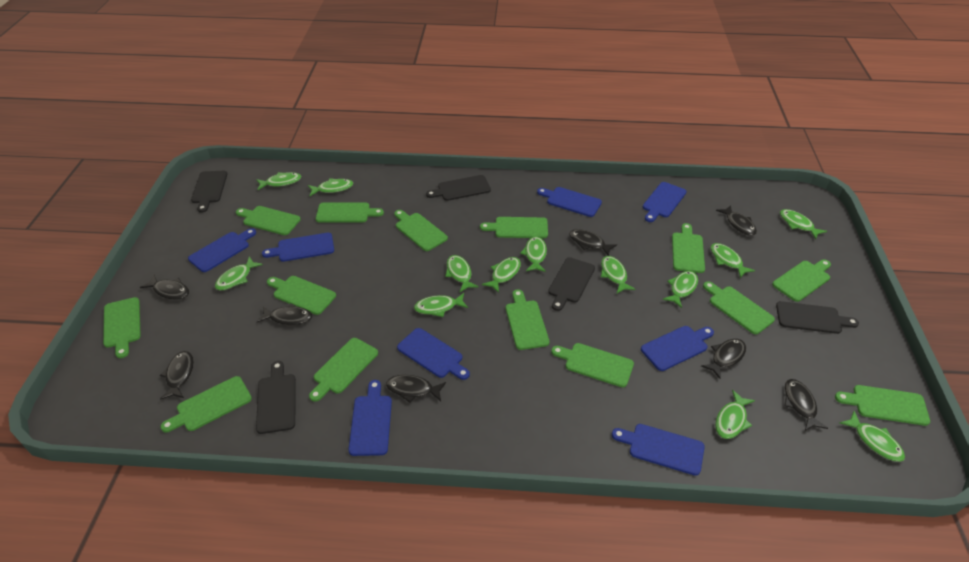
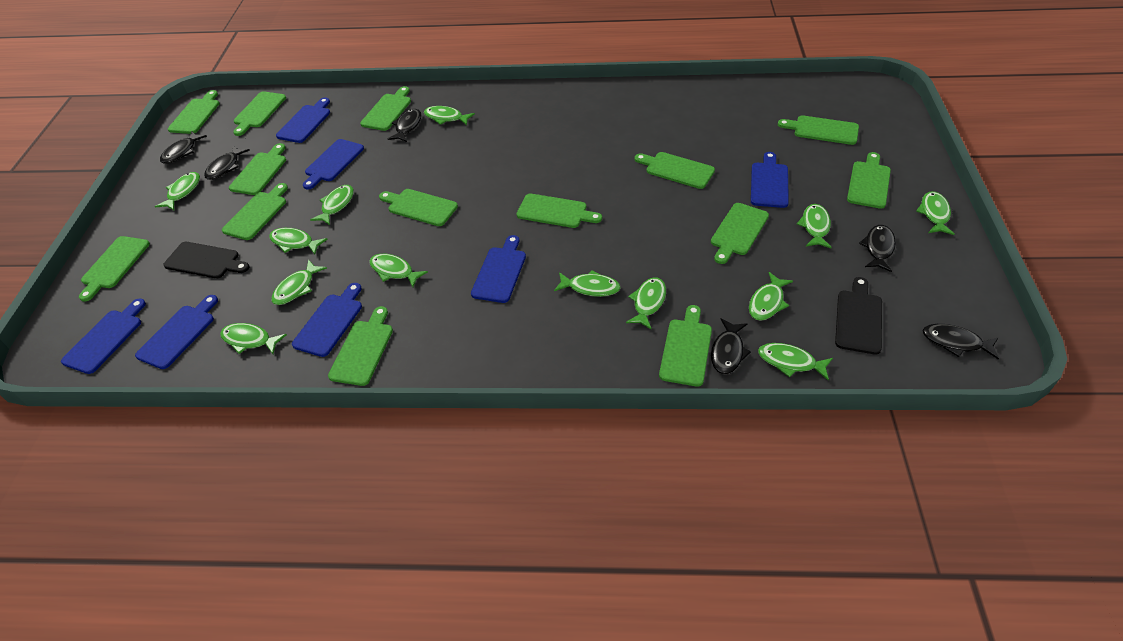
black cutting board: [191,171,227,213] [256,361,296,434] [426,175,491,201] [548,257,595,311] [776,301,859,334] = 5 -> [163,242,249,279] [835,277,882,355] = 2
black fish: [140,275,189,300] [160,351,194,400] [257,303,312,325] [386,375,446,403] [569,229,617,256] [701,339,746,379] [716,205,757,236] [785,379,828,431] = 8 -> [160,131,207,164] [204,146,250,180] [388,109,421,142] [711,318,751,374] [859,225,896,272] [922,324,999,359] = 6
blue cutting board: [188,228,256,272] [262,233,334,262] [348,380,392,456] [397,328,470,380] [537,187,602,217] [612,424,705,476] [641,326,714,371] [643,182,687,222] = 8 -> [61,299,146,374] [135,295,218,369] [276,97,330,143] [292,283,362,357] [303,139,364,190] [471,235,526,303] [751,152,789,208] = 7

